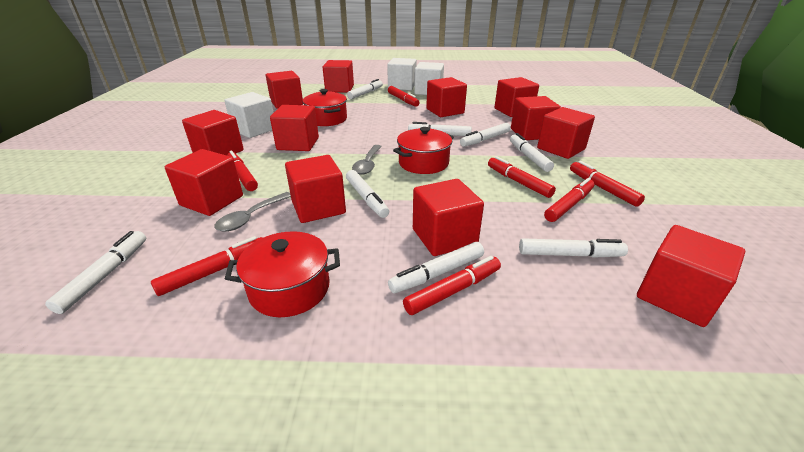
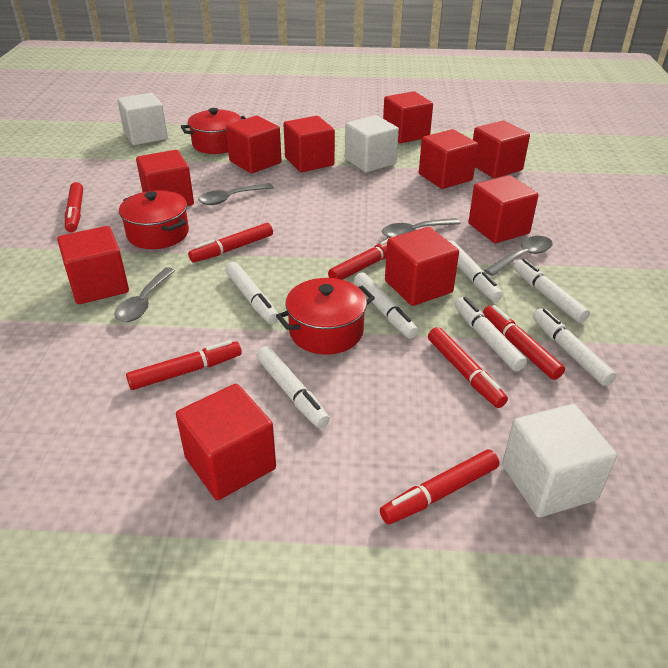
grey spoon: [214,192,291,232] [352,145,382,175] = 2 -> [115,267,175,322] [198,183,274,205] [382,218,460,238] [484,236,553,276] = 4
red cube: [165,149,243,216] [182,110,244,156] [266,71,303,109] [270,105,319,151] [285,155,346,223] [323,60,354,93] [413,179,484,256] [426,77,467,117] [495,77,539,117] [511,96,561,140] [537,107,595,159] [637,225,745,327] = 12 -> [57,226,129,304] [136,150,194,206] [176,384,276,500] [226,116,281,173] [283,116,335,172] [383,91,433,143] [385,227,459,306] [419,129,478,189] [468,175,539,243] [473,120,530,178] = 10
white marker: [45,231,146,314] [346,170,389,218] [347,79,383,99] [388,242,484,293] [408,122,472,136] [460,123,511,147] [510,133,554,172] [519,238,628,258] = 8 -> [225,262,278,324] [256,346,330,428] [354,272,418,339] [449,241,503,302] [455,297,527,371] [513,259,590,323] [533,308,616,386] = 7

